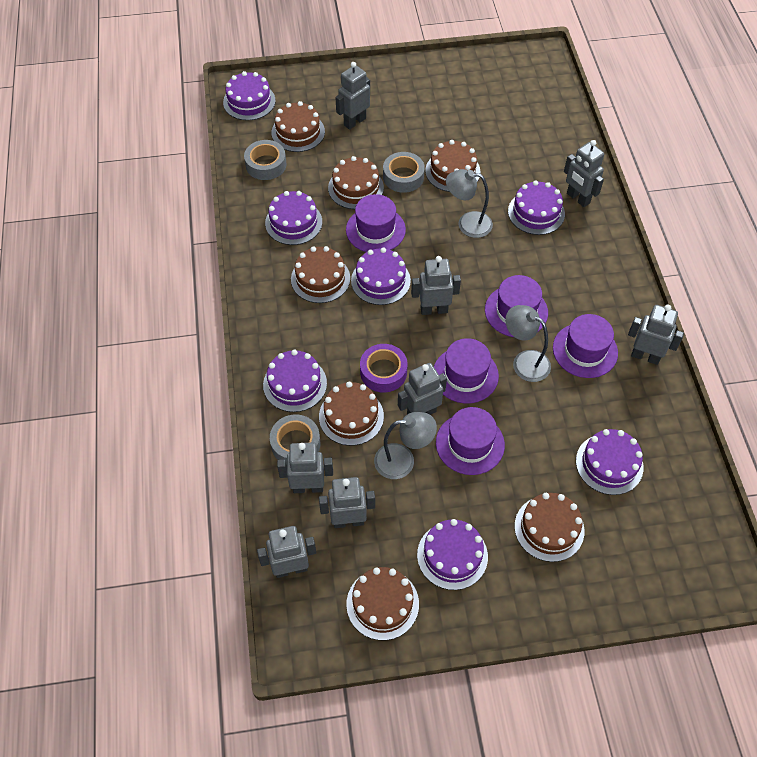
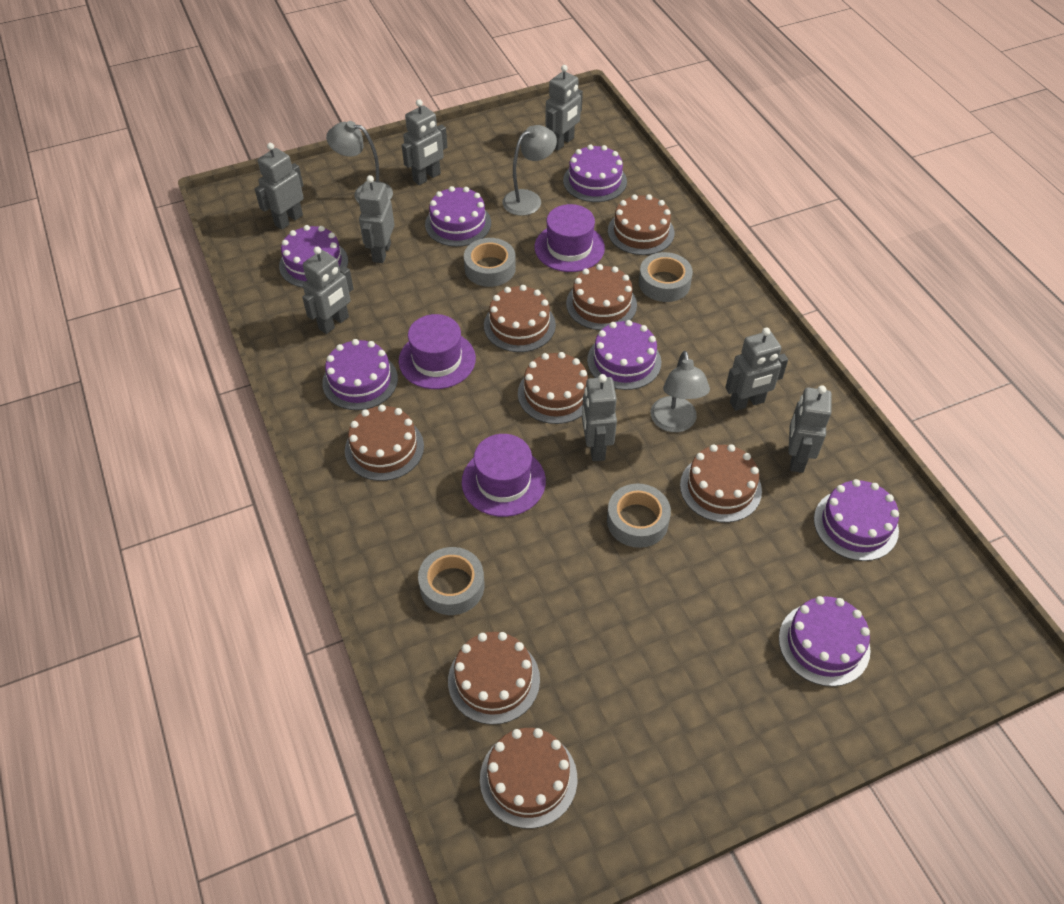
brown cake: [271,101,325,152] [291,246,350,303] [319,382,384,446] [328,156,384,209] [346,567,419,640] [425,140,481,192] [514,493,584,562] = 7 -> [345,405,424,481] [448,632,540,725] [480,728,577,829] [484,285,556,352] [518,352,588,424] [566,264,637,330] [608,194,674,255] [680,444,762,523] = 8
grey tape: [244,140,287,180] [270,414,320,464] [383,152,425,193] = 3 -> [418,547,484,615] [464,238,516,287] [607,484,671,548] [639,252,693,302] = 4
purple hat: [346,194,406,252] [434,338,499,403] [436,407,505,475] [485,275,548,337] [553,314,618,378] = 5 -> [399,314,476,389] [462,434,546,517] [535,204,605,272] = 3
purple tape: [360,344,408,393] = 1 -> none = 0

